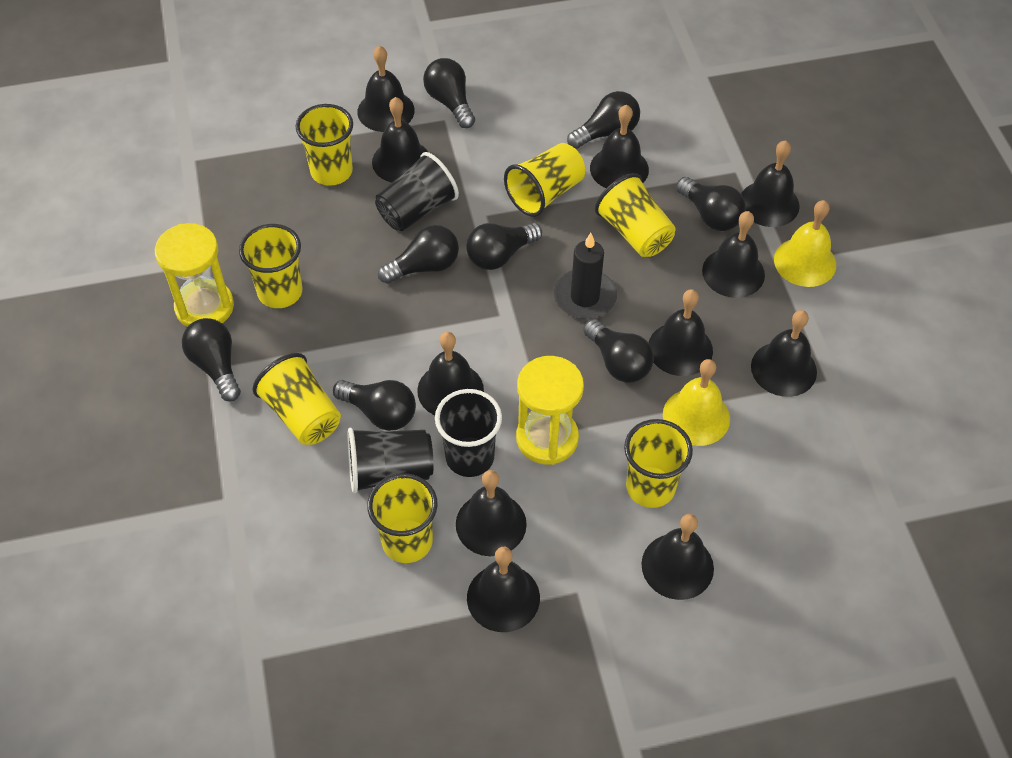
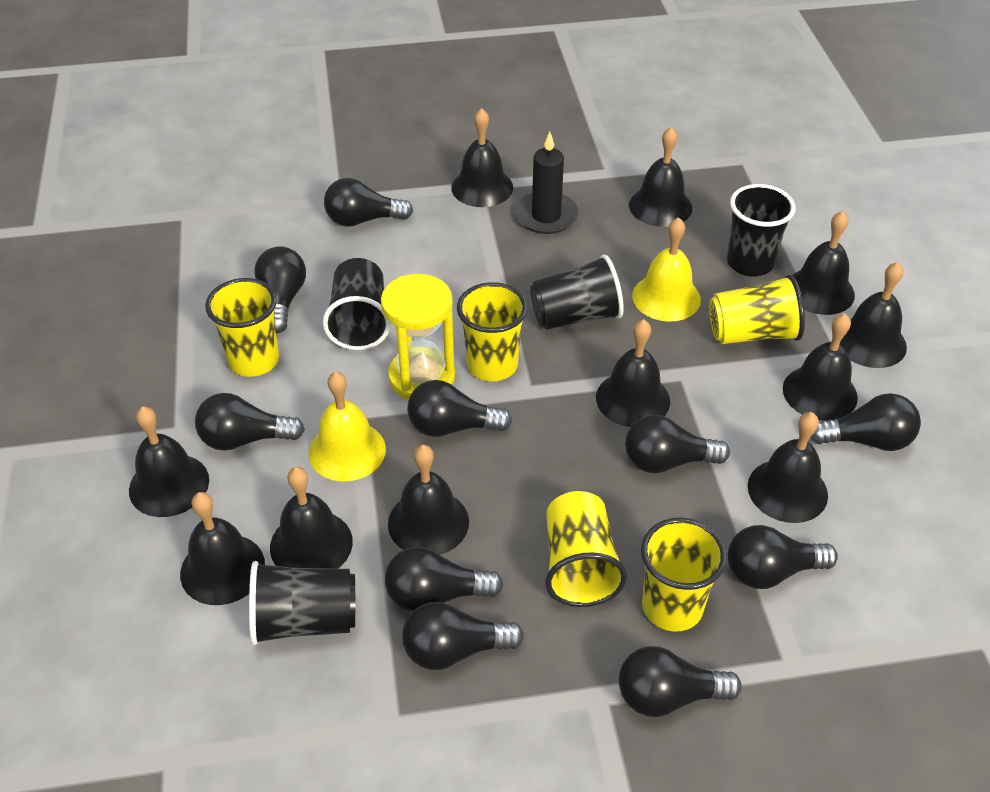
black cup: [347,428,434,493] [375,152,459,231] [435,389,502,477] = 3 -> [249,561,355,646] [323,258,391,350] [530,255,624,330] [727,184,796,277] = 4
black light bulb: [182,318,241,402] [333,380,416,431] [378,225,459,284] [423,58,475,128] [466,223,542,270] [567,91,640,149] [583,319,654,383] [676,177,746,231] = 8 -> [195,393,305,451] [254,246,306,333] [324,178,413,227] [385,547,503,611] [402,602,524,670] [407,380,512,437] [619,646,742,717] [625,415,730,473] [728,525,838,589] [811,393,921,451] = 10
yellow cup: [239,224,303,308] [252,353,341,445] [295,104,353,186] [367,473,438,563] [504,143,585,217] [595,173,676,257] [624,419,693,508] = 7 -> [205,278,279,377] [457,282,527,381] [545,491,627,607] [641,518,727,632] [709,274,805,344] = 5
yellow hourglass: [155,223,234,327] [516,356,584,465] = 2 -> [381,274,455,400] = 1

